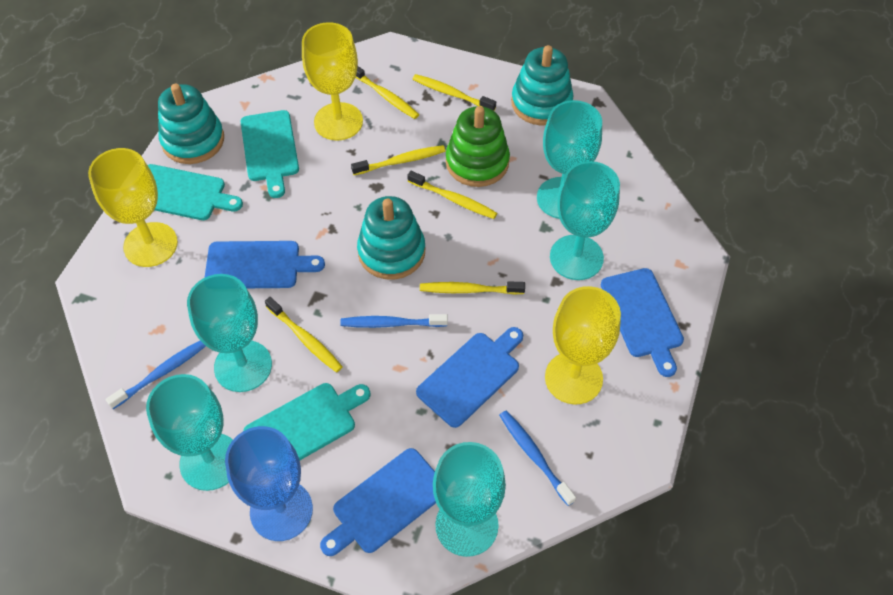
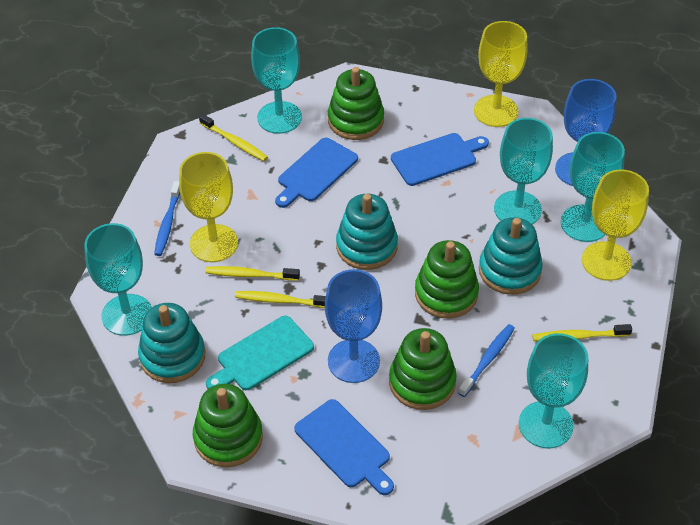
blue cutting board: [204,241,325,288] [320,448,436,556] [416,327,523,428] [601,268,684,377] = 4 -> [275,138,358,208] [294,399,394,495] [391,133,489,186] = 3
blue goblet: [225,426,313,541] = 1 -> [325,269,382,383] [555,79,616,186] = 2
blue toothbrush: [106,341,206,409] [340,314,448,328] [499,411,576,506] = 3 -> [154,181,180,256] [458,324,515,397] = 2
green stacking toy: [446,106,510,187] = 1 -> [193,384,263,468] [328,67,384,140] [389,328,457,410] [415,240,479,319] = 4
turquoise cutting board: [148,164,243,220] [241,110,299,198] [243,383,371,460] = 3 -> [206,316,314,390] = 1
yellow toothbrush: [265,297,343,372] [351,145,445,175] [356,66,419,119] [407,171,497,219] [413,74,496,111] [420,281,525,294] = 6 -> [199,114,268,161] [205,266,300,281] [235,291,326,308] [532,324,632,341] = 4

